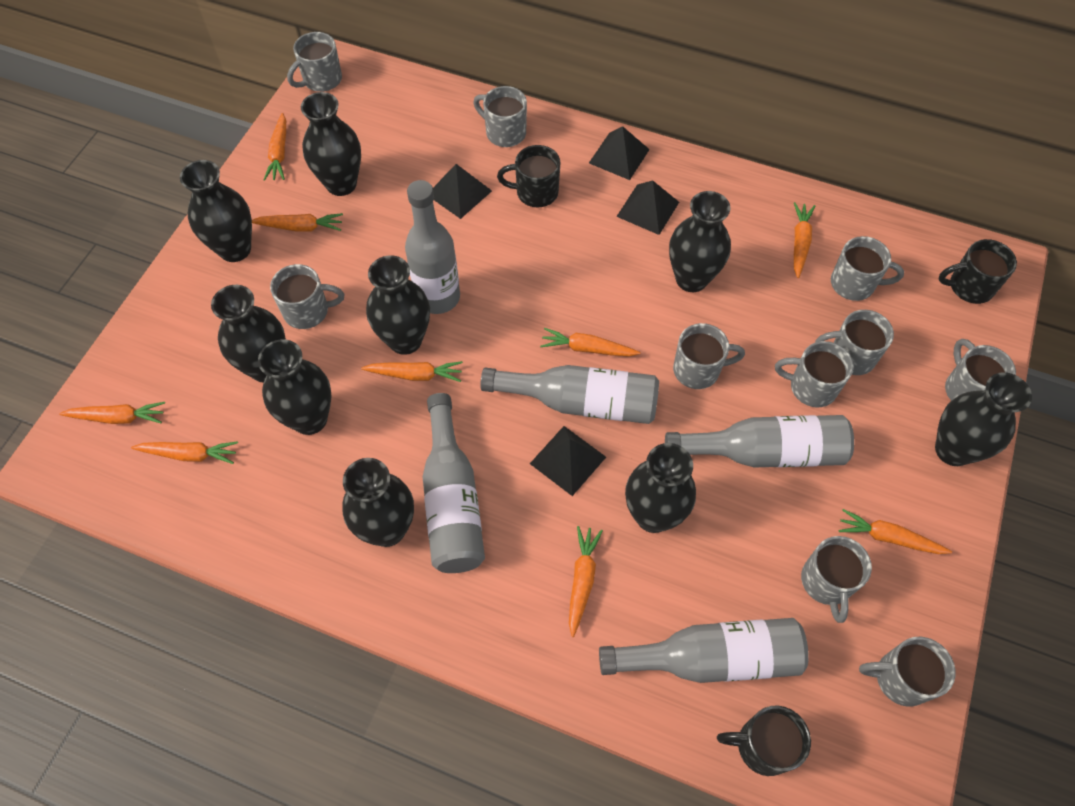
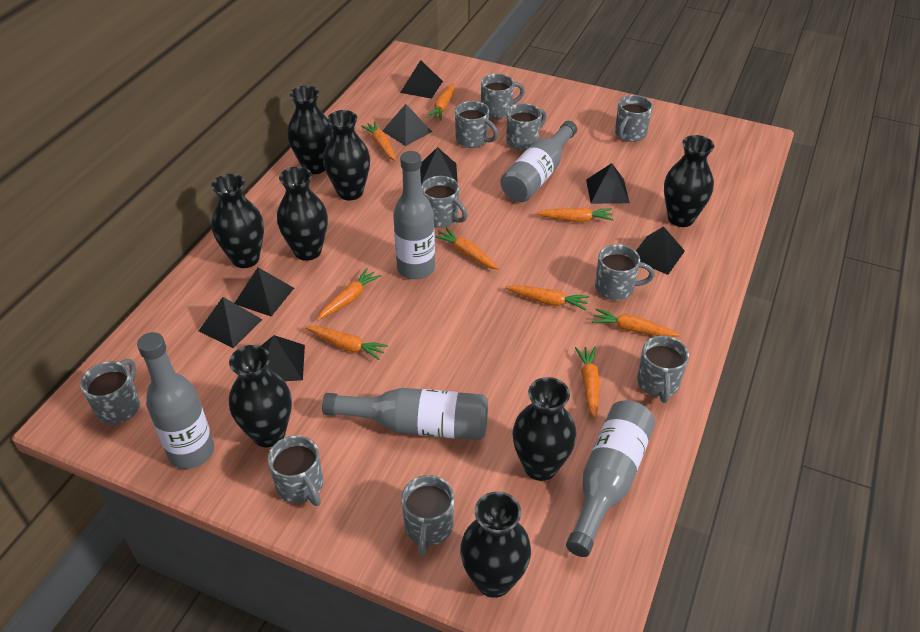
black mug: [497,145,560,207] [717,706,811,776] [939,239,1017,304] = 3 -> none = 0
black pyramid: [433,164,492,219] [530,426,606,496] [589,126,650,180] [616,181,679,235] = 4 -> [199,297,263,348] [235,267,294,316] [261,335,305,381] [383,104,432,146] [400,60,443,99] [420,147,458,186] [586,163,630,204] [636,226,685,275] = 8
black vase: [180,160,252,262] [211,285,286,383] [258,339,332,435] [301,92,361,196] [342,458,414,547] [366,255,430,355] [625,443,696,533] [669,191,731,292] [935,372,1032,466] = 9 -> [211,174,264,268] [229,345,292,447] [277,166,328,261] [287,86,333,174] [323,110,370,200] [460,492,531,598] [512,377,576,481] [664,135,714,227] = 8

